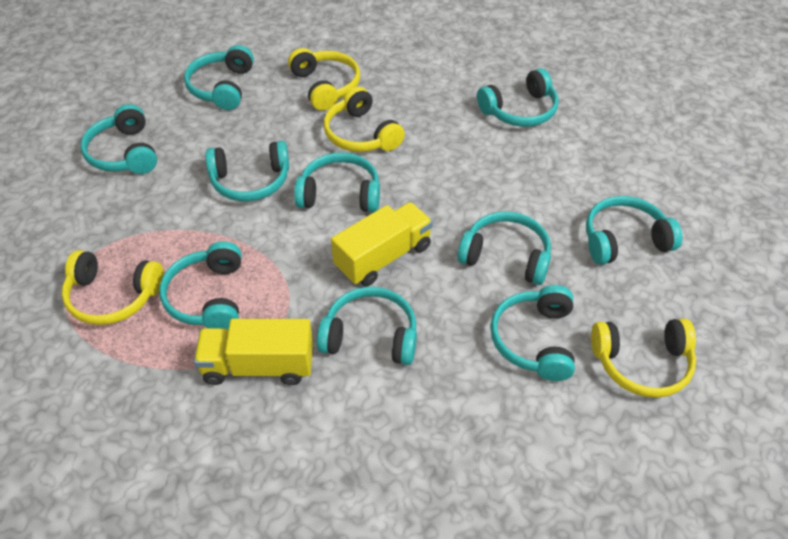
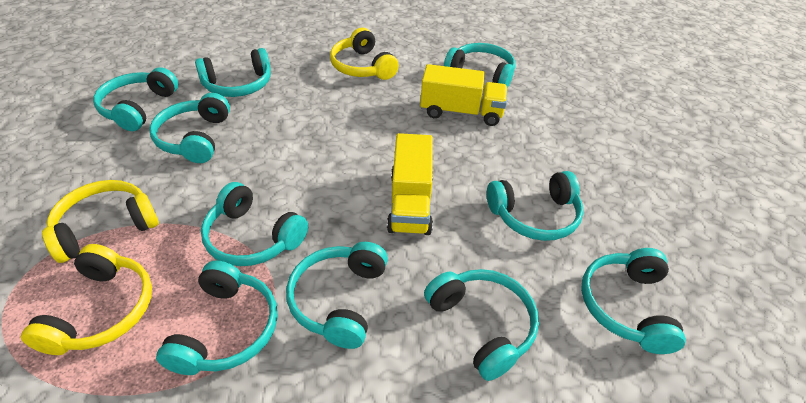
yellow headphones: [62,250,164,325] [288,48,360,111] [323,87,405,152] [591,319,696,398] = 4 -> [21,244,152,355] [42,180,159,263] [330,28,399,80] = 3

